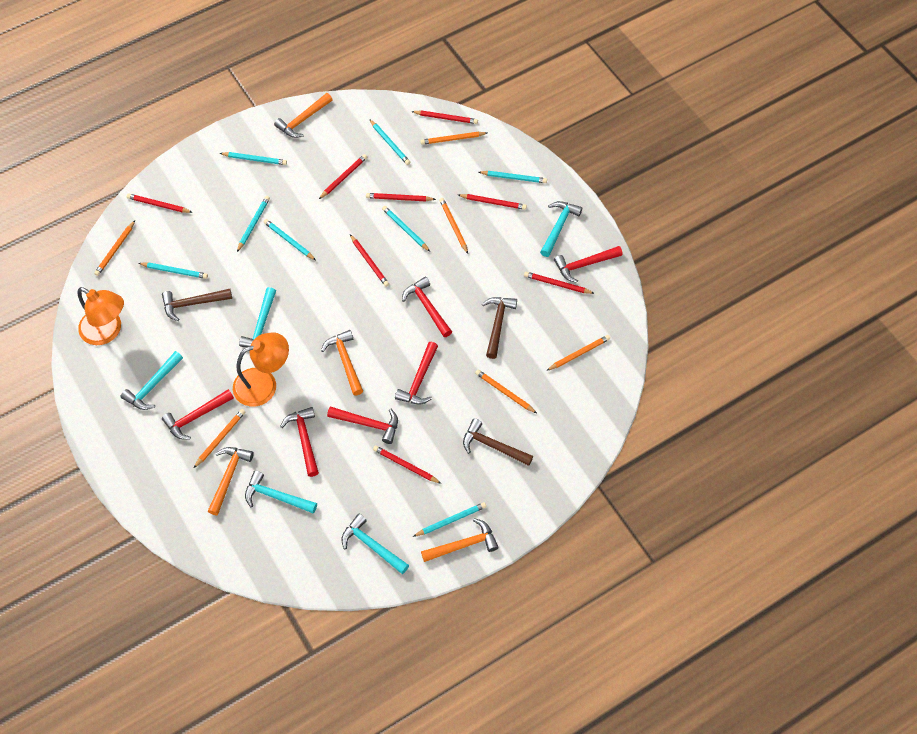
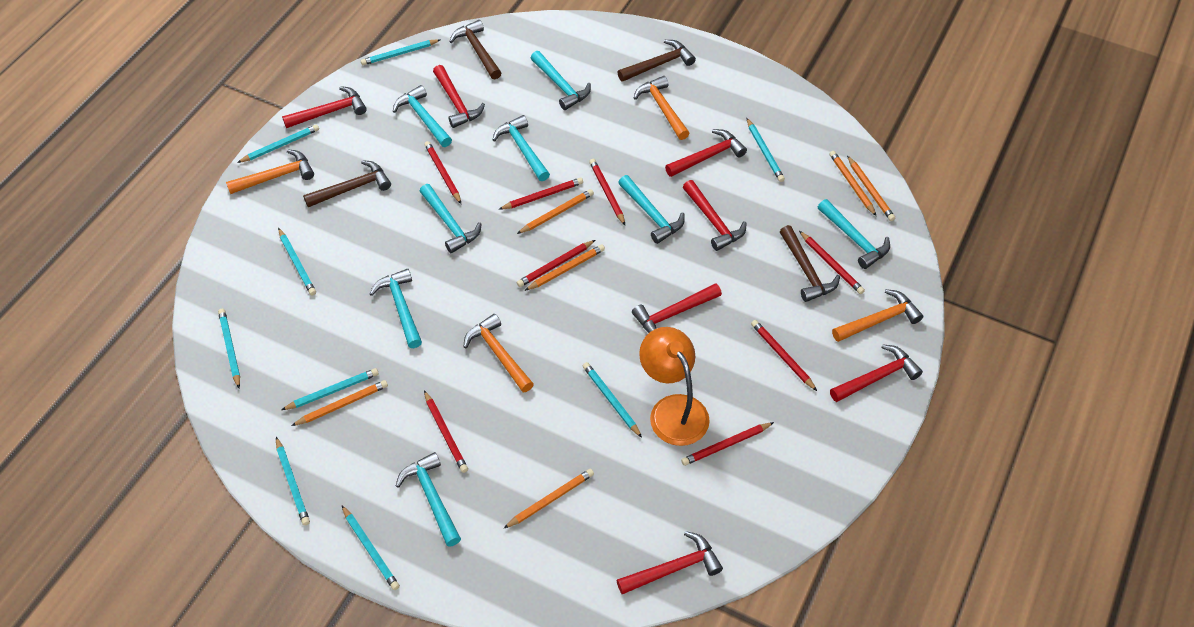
brown hammer: [162,289,232,321] [463,418,533,466] [482,297,517,359] = 3 -> [303,160,391,207] [449,20,502,79] [617,40,696,82] [780,225,840,302] = 4
orange lamp: [78,287,124,345] [233,333,289,407] = 2 -> [639,327,710,446] = 1
red hammer: [162,389,234,440] [280,407,319,477] [327,406,398,444] [395,342,438,405] [402,277,452,337] [554,246,623,283] = 6 -> [282,86,367,128] [433,65,485,128] [617,531,723,594] [632,283,722,333] [665,129,747,177] [683,180,746,251] [830,344,923,402] = 7
turquoise hammer: [121,351,183,410] [239,287,276,347] [245,470,317,514] [342,514,409,574] [540,201,582,257] = 5 -> [370,269,422,348] [393,85,452,147] [396,452,461,547] [420,184,482,253] [492,115,550,181] [531,51,591,110] [618,175,685,244] [818,199,890,269] = 8
turquoise pencil: [138,262,208,279] [220,152,287,165] [237,196,270,252] [264,219,316,260] [369,119,410,165] [382,206,430,251] [413,502,486,537] [479,171,547,183] = 8 -> [218,309,240,388] [237,124,319,163] [276,437,310,526] [278,228,316,296] [281,368,379,410] [342,506,400,590] [361,39,440,65] [583,362,642,438] [747,118,785,182] = 9

